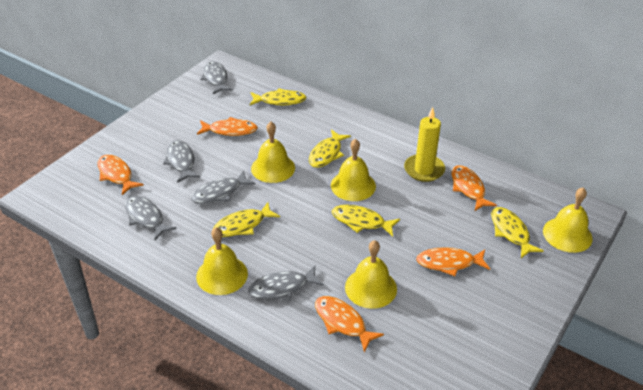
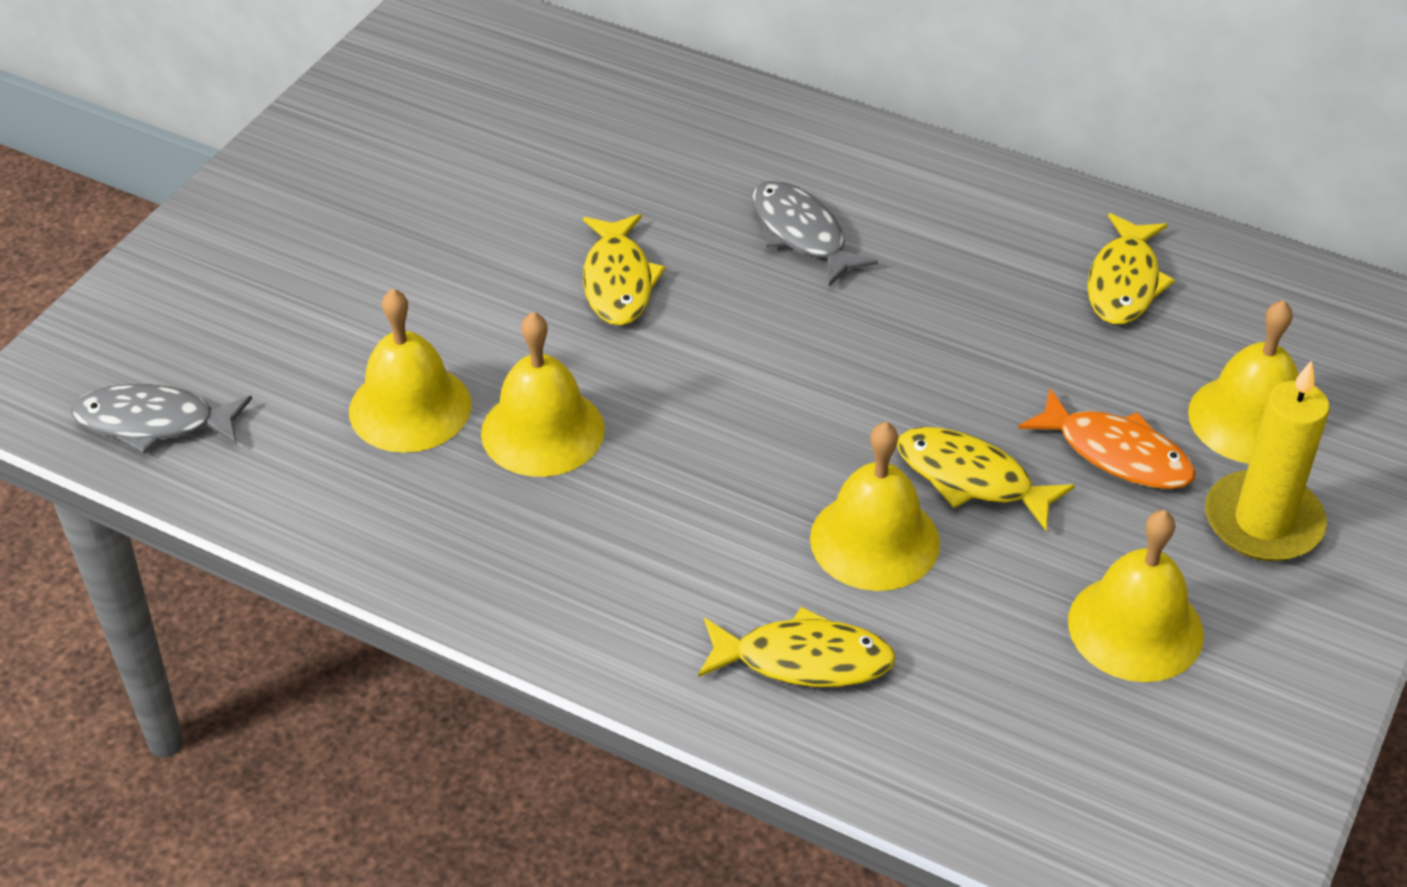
grey fish: [125,196,177,240] [163,140,201,183] [191,170,256,204] [200,61,233,94] [248,266,324,301] = 5 -> [72,384,252,454] [752,180,878,286] = 2
orange fish: [98,155,143,195] [197,117,258,136] [315,296,384,352] [416,247,490,276] [451,165,497,211] = 5 -> [1018,388,1196,489] = 1
yellow fish: [212,202,280,237] [250,88,307,105] [309,129,351,168] [332,205,400,237] [491,207,544,258] = 5 -> [583,214,666,326] [698,607,896,687] [897,427,1075,530] [1087,213,1175,324] = 4

